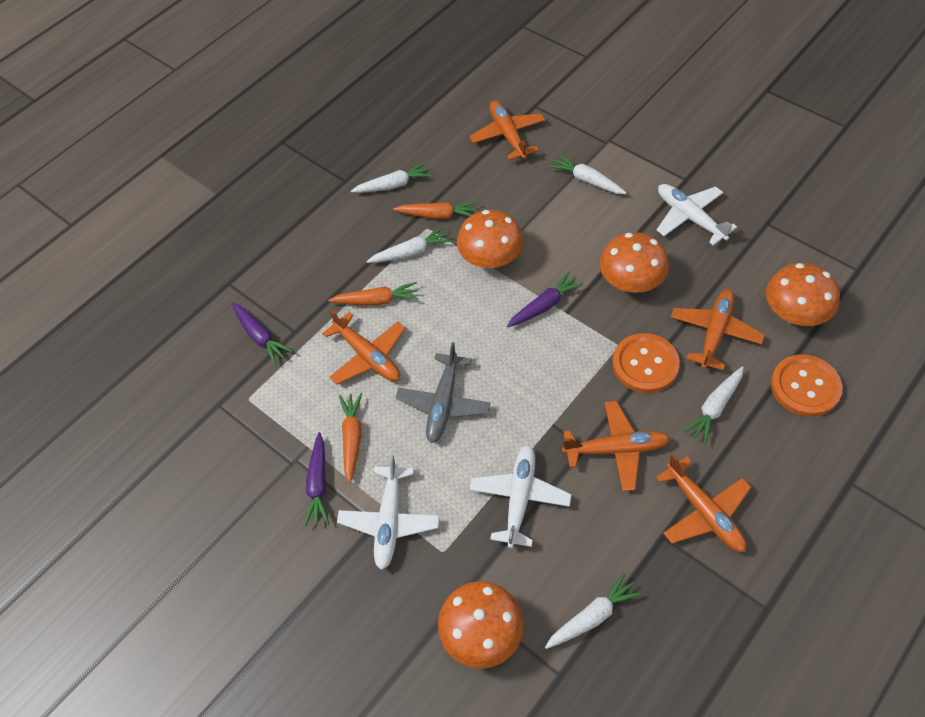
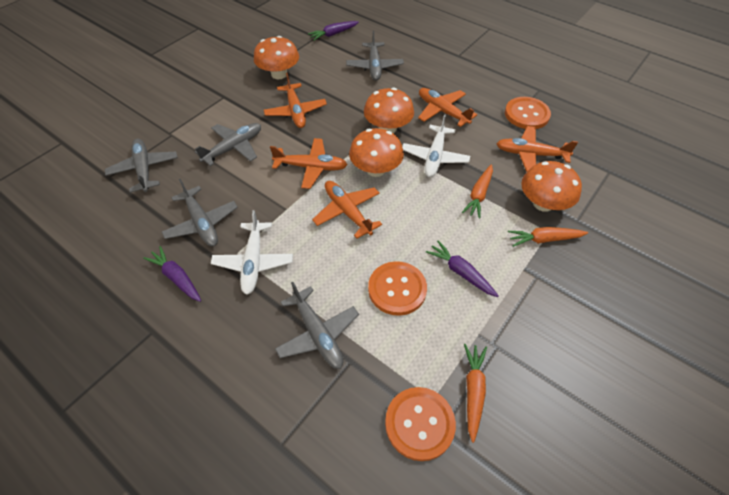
grey plane: [396,342,491,443] = 1 -> [105,139,178,193] [162,179,238,246] [194,123,261,166] [275,282,359,369] [346,31,404,81] = 5
orange button: [612,333,680,393] [771,354,843,417] = 2 -> [368,261,427,316] [385,387,456,461] [505,97,551,129] = 3
white carrot: [351,162,432,193] [366,226,451,263] [545,572,642,649] [549,154,627,194] [684,366,744,444] = 5 -> none = 0
white plane: [337,455,440,570] [469,445,572,548] [657,184,737,246] = 3 -> [211,210,293,295] [402,114,470,177] = 2

